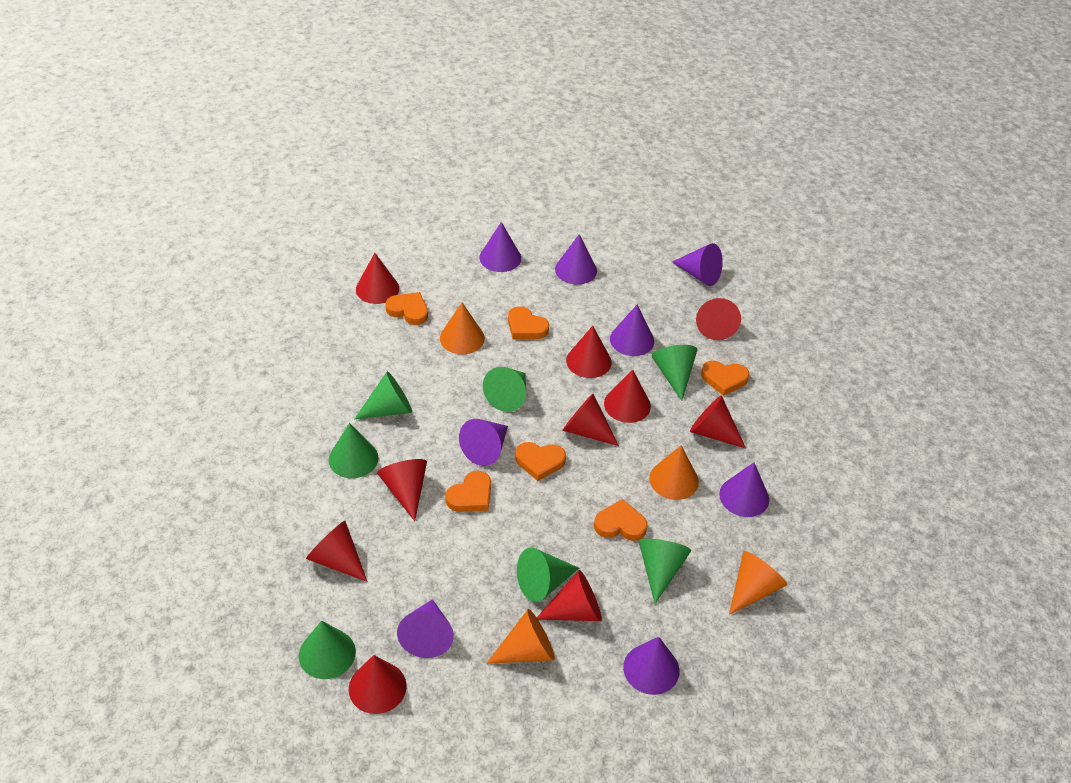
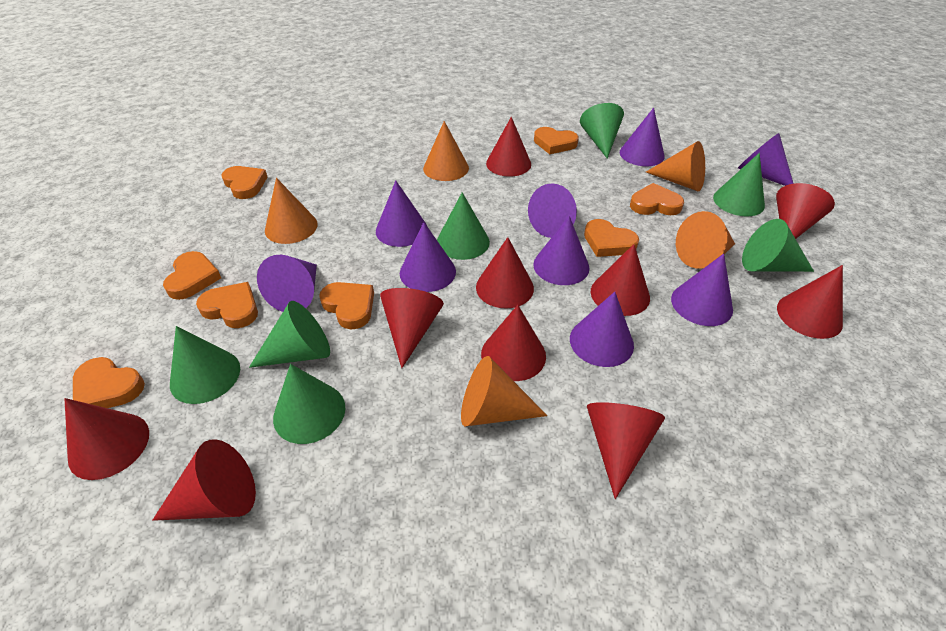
orange cone: [440,303,485,355] [487,609,555,664] [649,445,699,500] [729,551,787,615] = 4 -> [265,178,318,244] [423,121,469,181] [461,356,547,427] [646,141,705,191] [676,211,735,269] = 5
orange heart: [386,292,428,325] [446,471,491,512] [508,306,549,339] [515,442,566,481] [594,499,648,541] [701,361,750,396] = 6 -> [73,357,145,408] [163,251,221,300] [196,282,258,328] [222,166,268,199] [319,282,374,329] [534,127,579,154] [584,219,639,257] [630,183,684,215] = 8
purple cone: [397,599,454,658] [459,419,508,466] [479,222,521,272] [555,234,597,285] [610,304,654,356] [623,637,679,695] [672,243,723,286] [719,462,769,517] = 8 -> [257,255,317,312] [376,181,426,247] [400,222,456,292] [528,183,577,238] [533,216,589,285] [570,292,634,367] [620,108,665,166] [671,254,733,326] [738,133,794,186] = 9

